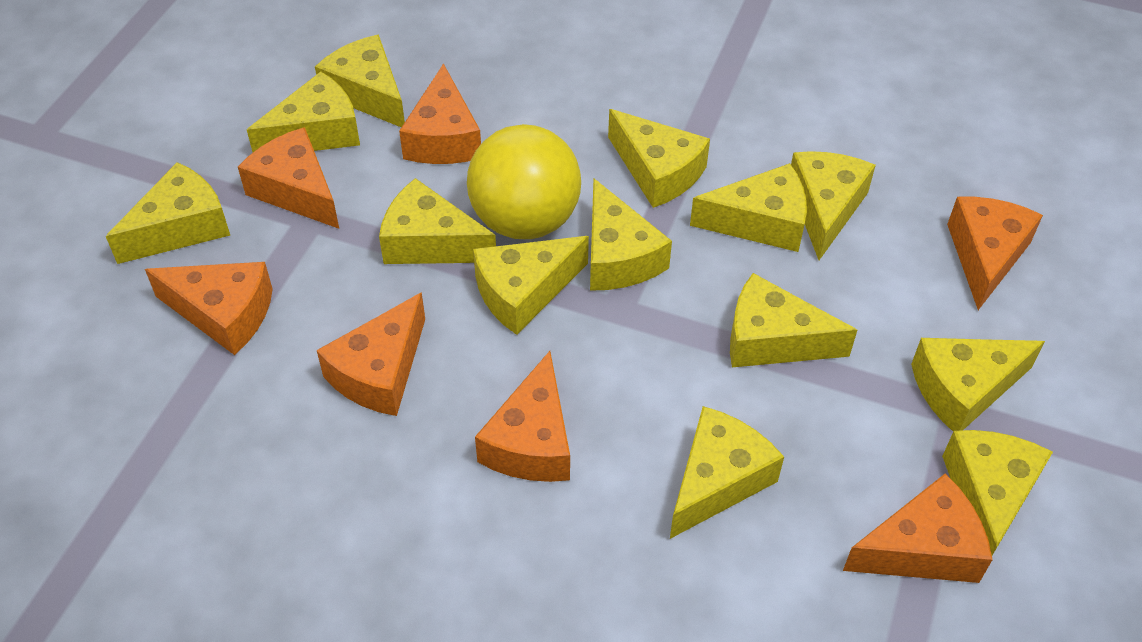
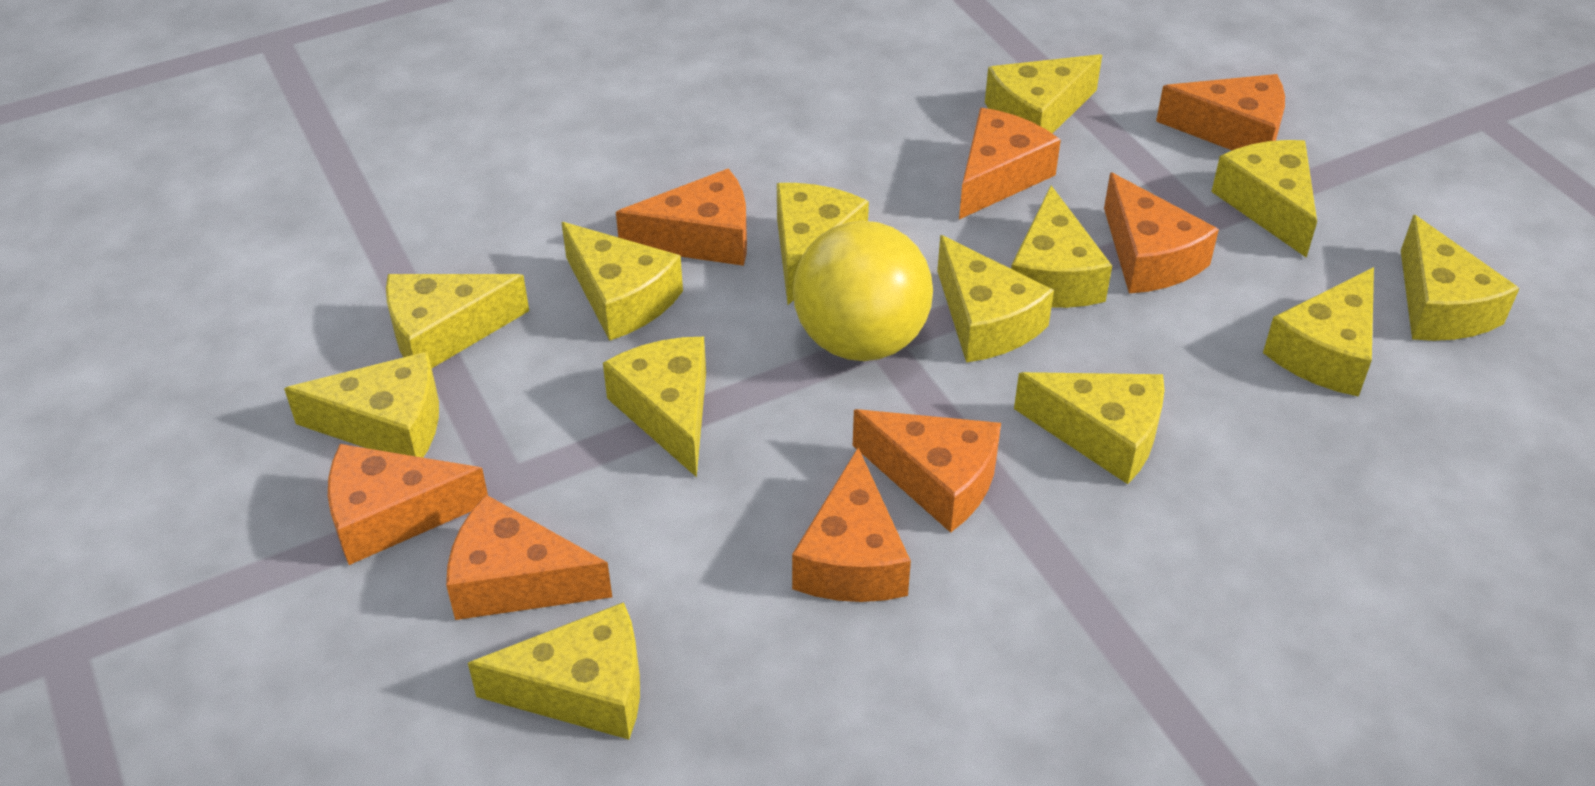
orange cheese: [145,262,273,355] [238,127,339,229] [317,292,425,416] [399,63,481,164] [475,351,570,482] [843,474,993,583] [947,197,1043,310] = 7 -> [328,444,488,565] [446,495,612,620] [616,168,747,266] [792,448,911,602] [853,409,1001,533] [959,108,1061,219] [1104,172,1219,293] [1156,74,1285,150] = 8

